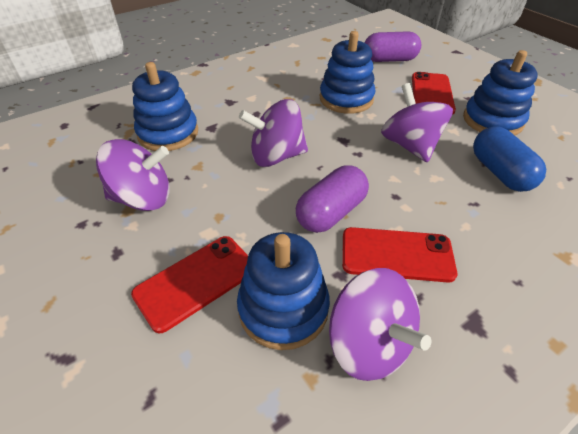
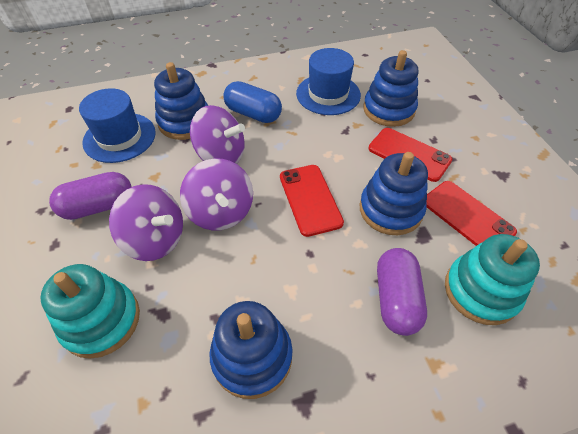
blue hat: none = 0 -> [79,88,156,163] [296,48,361,115] = 2
purple spinning top: [96,139,170,211] [239,99,308,167] [329,268,431,381] [381,83,453,162] = 4 -> [109,184,183,261] [180,158,253,230] [190,105,245,164] = 3
turquoise stacking toy: none = 0 -> [40,264,140,359] [445,234,540,325] = 2

